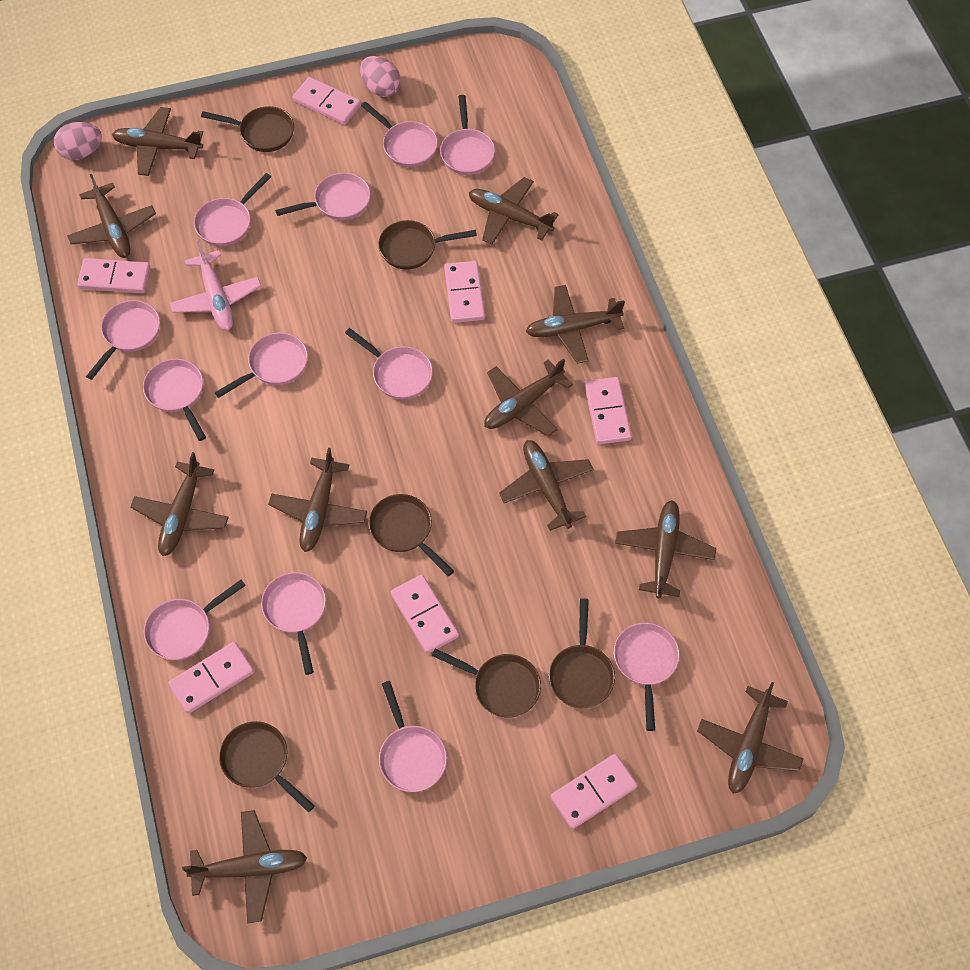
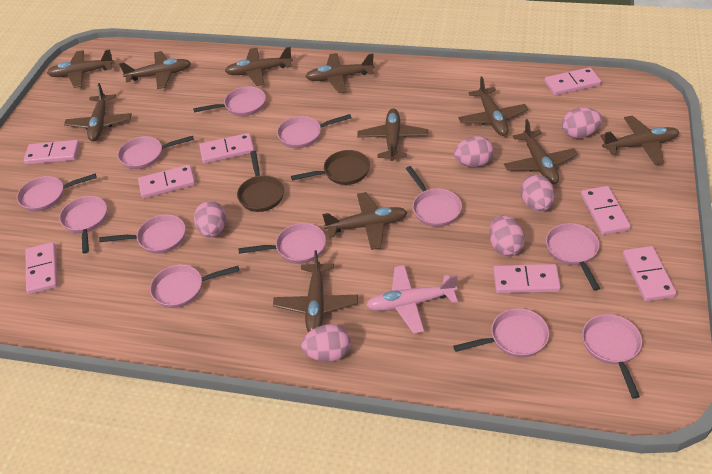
brown pan: [201,106,294,152] [219,721,315,812] [369,494,454,576] [378,220,477,270] [432,648,541,718] [549,598,615,708] = 6 -> [237,151,284,212] [291,150,370,185] = 2
pink domino: [77,258,151,293] [168,642,254,714] [292,77,361,125] [391,574,459,654] [444,261,485,323] [550,754,638,829] [584,377,632,444] = 7 -> [24,140,80,165] [25,242,58,294] [138,165,195,199] [199,133,255,164] [493,264,561,293] [545,67,601,95] [581,186,631,235] [623,246,677,301] = 8
pink egg: [54,122,102,160] [360,56,401,97] = 2 -> [194,201,226,237] [301,324,351,362] [454,136,494,167] [489,215,525,256] [521,175,555,211] [562,108,602,138] = 6

